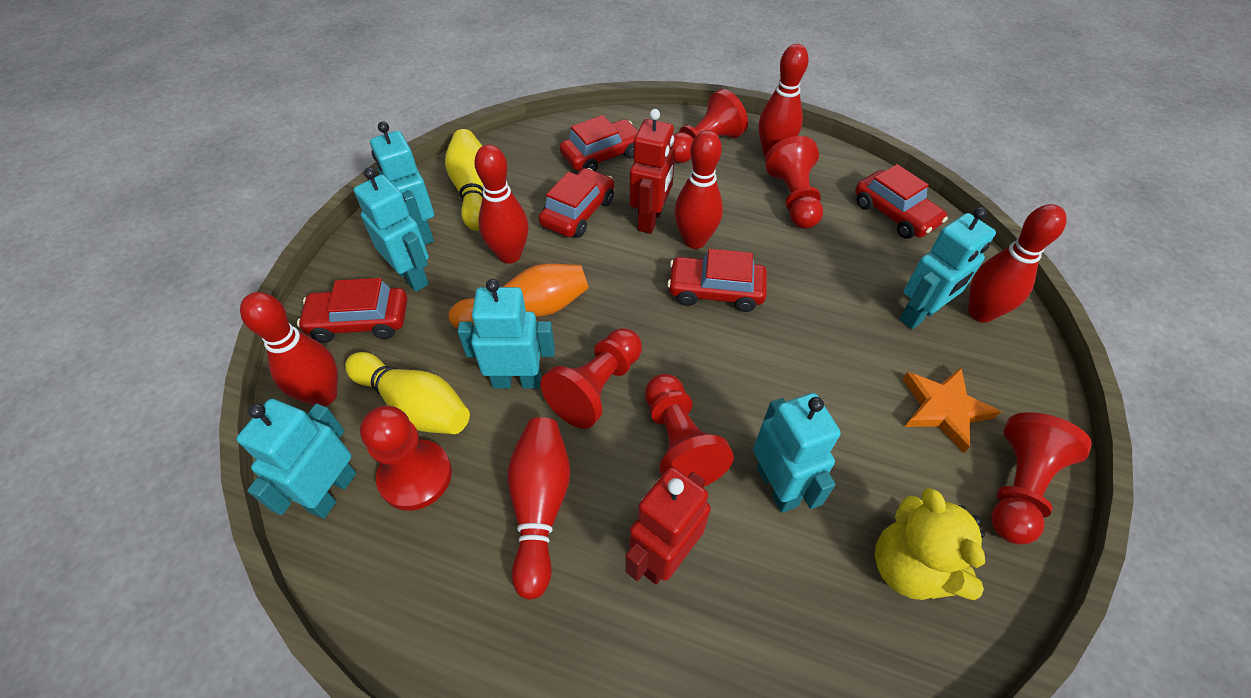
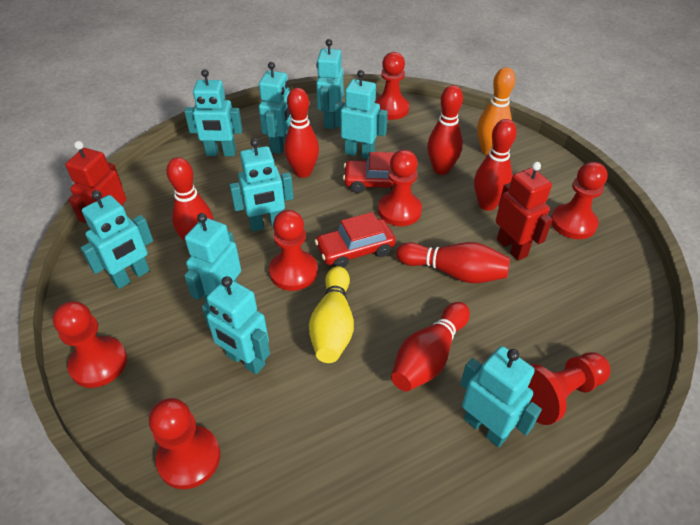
orange star: [902,368,1001,453] = 1 -> none = 0
red car: [297,278,407,343] [539,168,614,238] [560,115,638,171] [667,249,767,312] [855,164,948,239] = 5 -> [315,212,396,268] [343,152,412,193] = 2
red pawn: [360,406,452,510] [541,328,642,429] [645,374,734,486] [672,89,748,163] [765,136,823,229] [991,412,1092,544] = 6 -> [53,301,127,388] [149,398,220,489] [269,210,318,291] [374,52,409,120] [378,150,422,226] [528,352,610,425] [551,162,607,239] = 7
turquoise robot: [236,399,356,519] [354,167,429,292] [370,121,434,245] [457,279,555,389] [753,393,841,513] [899,207,996,329] = 6 -> [81,190,153,289] [184,69,243,156] [184,213,241,303] [202,276,270,374] [229,138,294,231] [259,62,291,154] [316,39,343,129] [335,70,388,159] [460,346,542,447] = 9
yellow bowling pin: [345,352,470,434] [445,129,483,231] = 2 -> [309,266,354,363] = 1
yellow teddy bear: [875,488,985,600] = 1 -> none = 0

